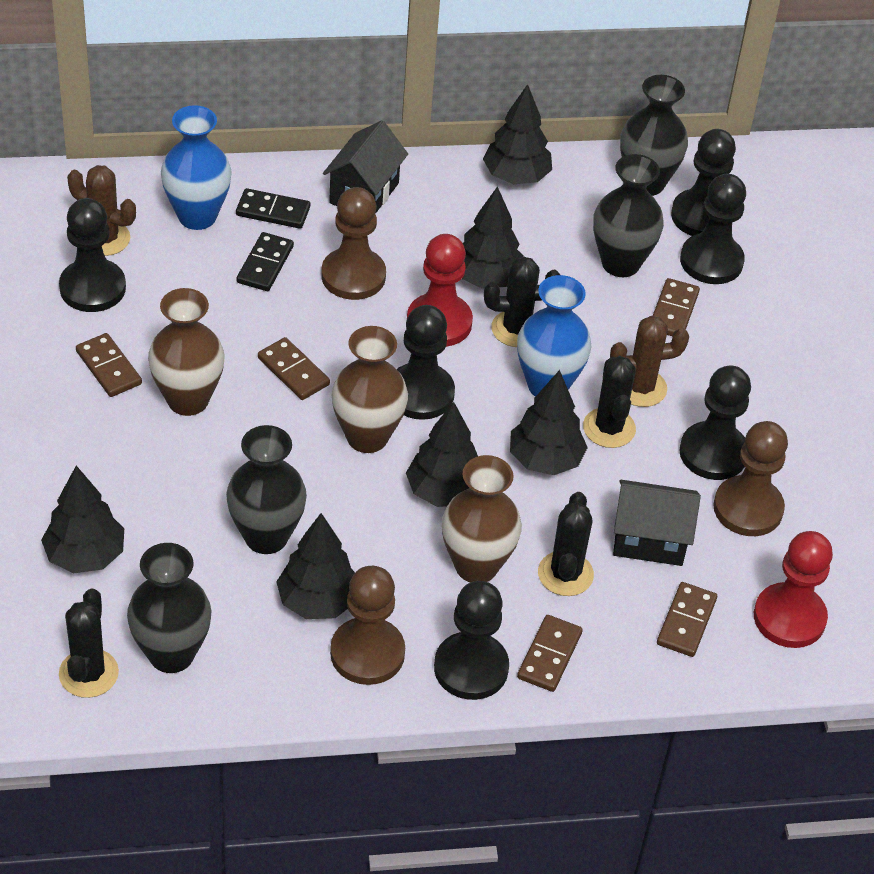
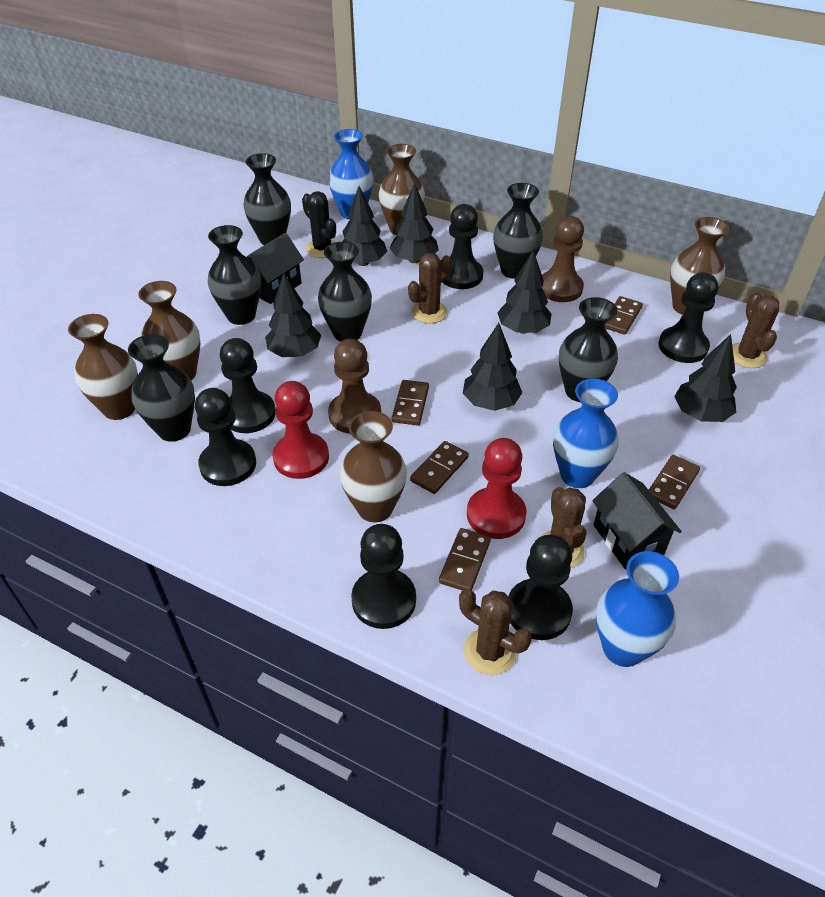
black cactus: [59,588,119,698] [484,256,560,347] [538,492,594,596] [583,356,636,448] = 4 -> [302,191,336,258] = 1
black domino: [236,188,310,229] [237,232,294,291] = 2 -> none = 0
black vase: [127,543,211,673] [226,425,307,554] [593,154,664,277] [620,75,688,196] = 4 -> [128,334,195,442] [208,225,261,325] [243,153,291,245] [318,242,372,342] [493,183,543,279] [559,297,618,402] = 6
blue vase: [161,105,232,230] [517,275,592,397] = 2 -> [328,129,374,220] [553,379,619,488] [596,551,679,667] = 3
brown cactus: [67,165,136,256] [610,316,689,407] = 2 -> [408,253,452,323] [459,589,532,675] [542,487,586,568] [732,292,779,368] = 4
brown pawn: [321,187,386,300] [330,566,405,685] [713,421,788,536] = 3 -> [328,339,381,434] [541,216,584,302] = 2
brown vase: [148,288,225,416] [332,326,408,453] [442,455,522,582] = 3 -> [68,314,138,420] [138,281,200,380] [340,411,407,522] [379,144,425,235] [670,217,730,315] = 5

